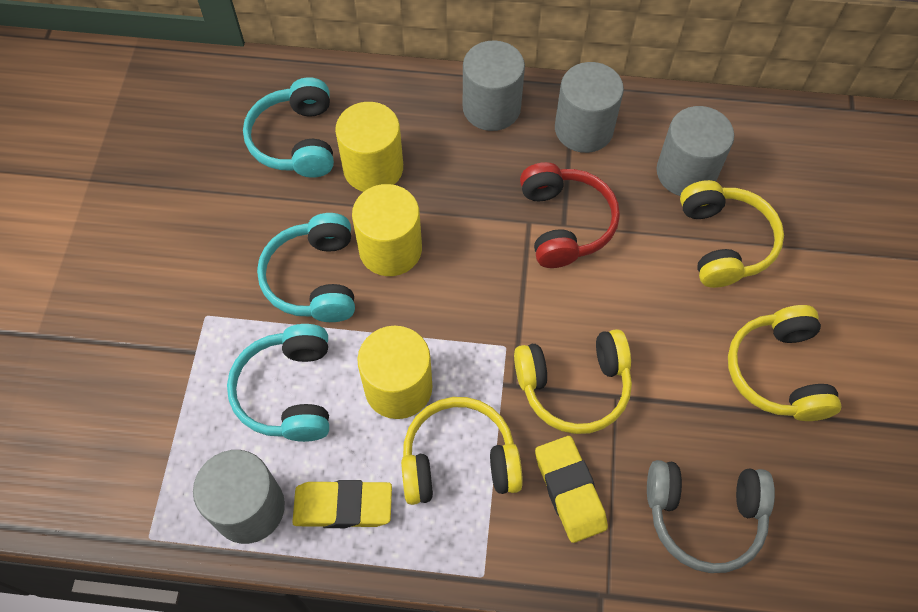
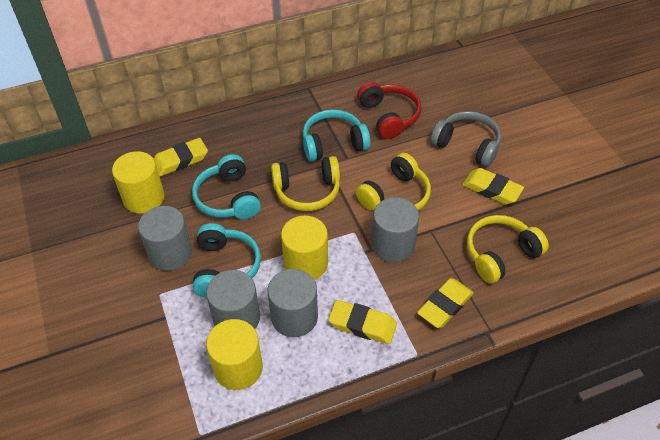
yellow eraser: [292,480,392,528] [535,436,608,543] = 2 -> [154,138,208,177] [329,300,397,344] [417,278,474,328] [462,168,524,204] = 4
yellow headphones: [401,397,523,505] [514,329,632,434] [680,180,784,288] [728,305,842,421] = 4 -> [271,156,340,211] [356,153,431,211] [467,215,549,283] = 3

